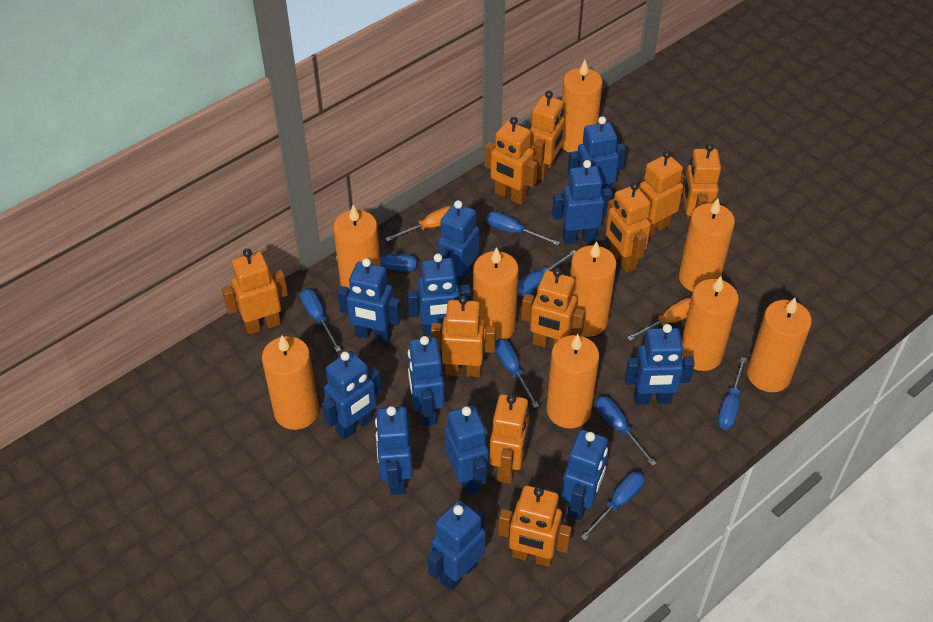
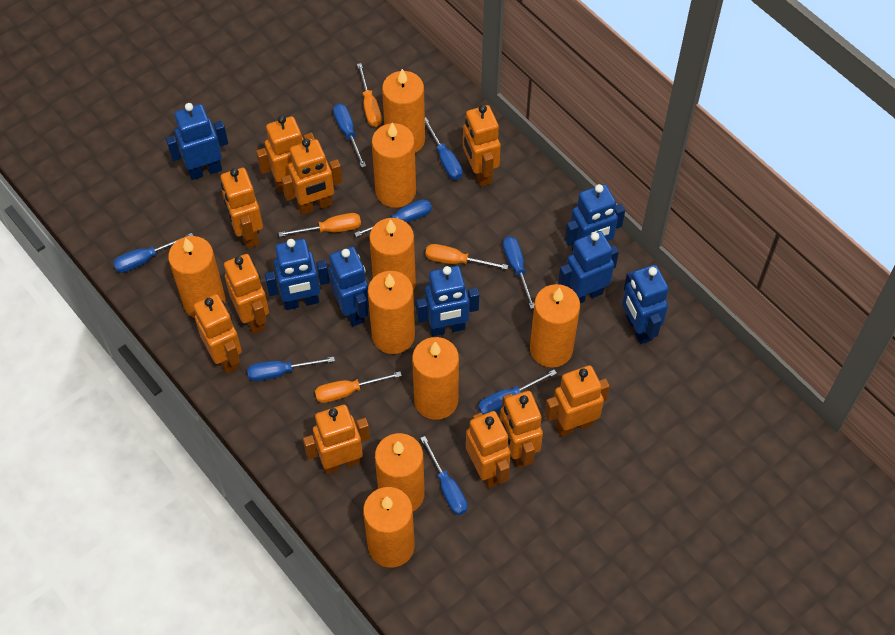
blue robot: [322,351,382,440] [338,258,401,343] [375,406,413,495] [407,253,471,336] [408,336,445,426] [427,500,486,591] [438,200,479,287] [445,405,489,496] [552,160,613,244] [561,430,608,520] [567,116,626,189] [625,324,695,405] = 12 -> [166,103,228,180] [265,239,330,310] [329,247,369,326] [416,266,479,336] [558,231,619,303] [565,184,625,251] [622,265,669,344] = 7
orange screwdriver: [385,206,451,242] [627,298,691,341] = 2 -> [279,213,361,237] [315,371,402,403] [357,63,382,127] [425,244,509,269] = 4

